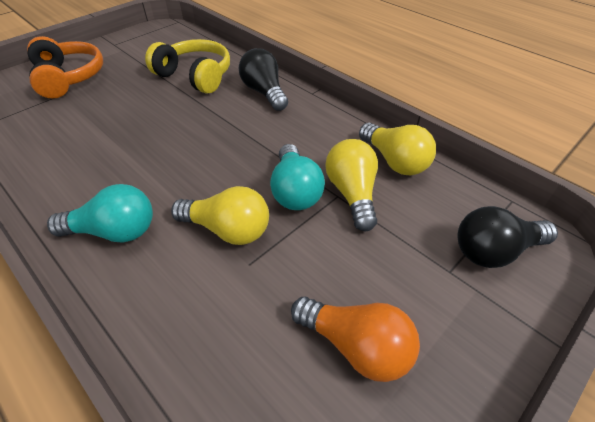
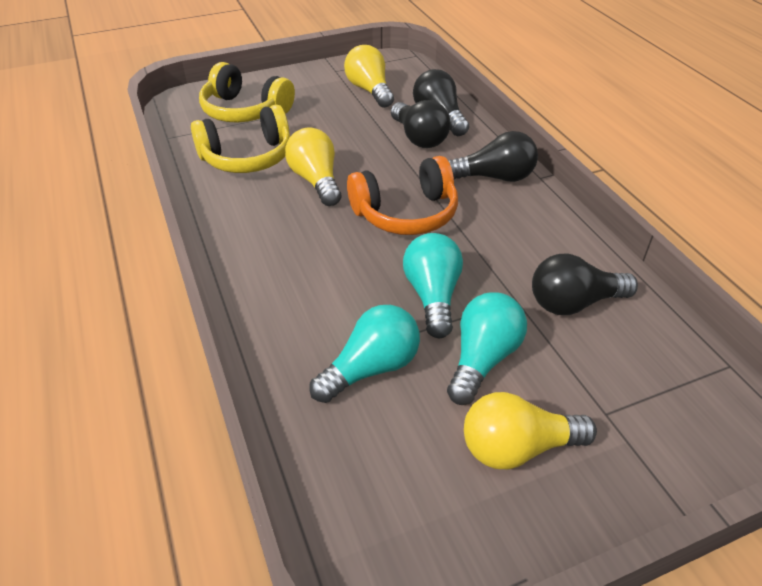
black light bulb: [239,48,288,111] [458,206,558,268] = 2 -> [391,100,450,148] [413,69,469,136] [448,131,538,182] [532,254,638,315] = 4
orange light bulb: [291,297,420,382] = 1 -> none = 0
turquoise light bulb: [47,184,153,243] [270,144,325,210] = 2 -> [309,305,420,403] [403,233,463,338] [447,293,527,405] = 3
yellow headphones: [145,39,230,94] = 1 -> [191,105,290,173] [199,62,295,123] = 2

